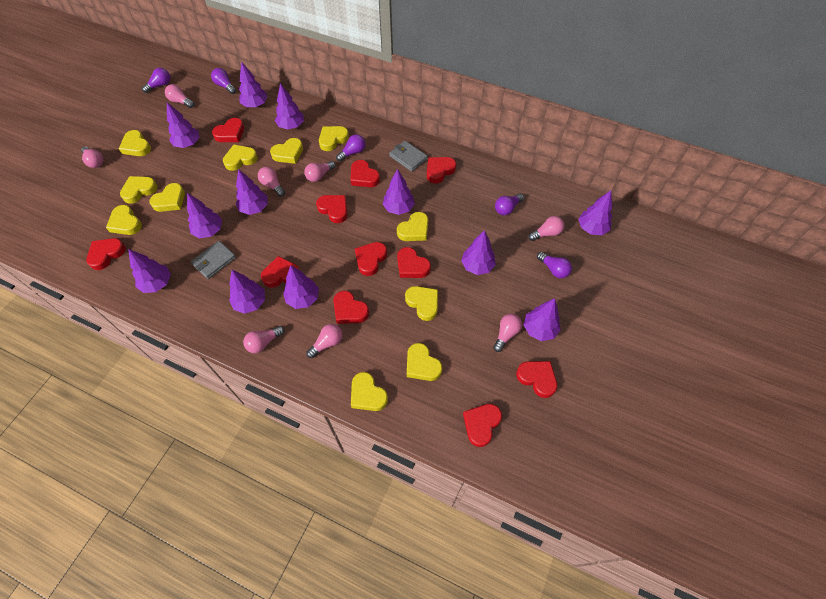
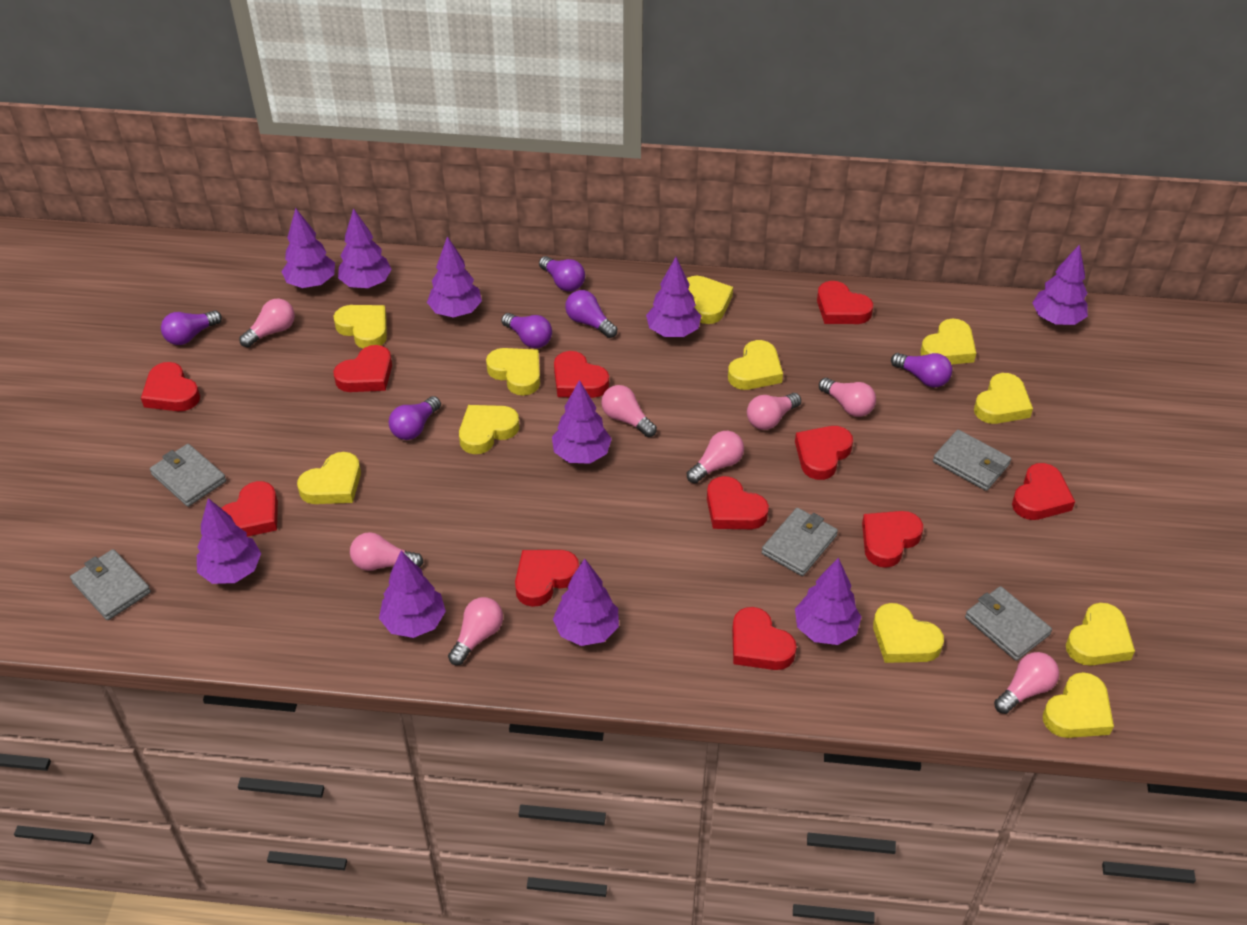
grey wallet: [191,241,236,279] [389,141,428,172] = 2 -> [70,549,151,620] [150,444,226,507] [762,508,838,576] [933,430,1011,491] [965,586,1052,661] = 5
purple light bulb: [142,68,171,93] [211,68,236,94] [336,134,366,161] [495,194,524,215] [537,252,572,278] = 5 -> [161,310,222,345] [389,396,441,440] [501,313,552,348] [539,256,585,291] [565,290,617,338] [891,353,952,388] = 6
purple tree: [128,249,171,293] [167,102,200,148] [187,193,222,238] [229,270,265,314] [236,169,268,215] [239,61,268,108] [275,83,304,129] [283,265,319,309] [383,169,415,215] [461,230,496,275] [524,298,561,341] [578,190,612,235] = 12 -> [197,498,261,584] [281,208,335,288] [338,208,392,288] [379,551,446,638] [427,236,482,318] [552,380,612,464] [553,558,619,646] [646,257,701,337] [795,558,861,645] [1032,244,1088,325] = 10

